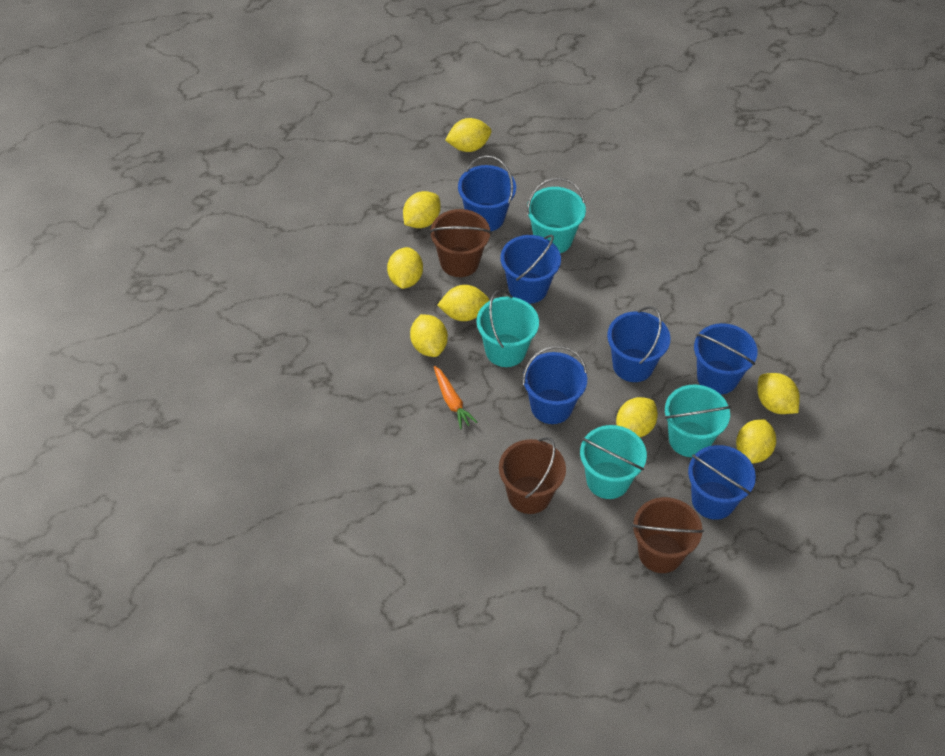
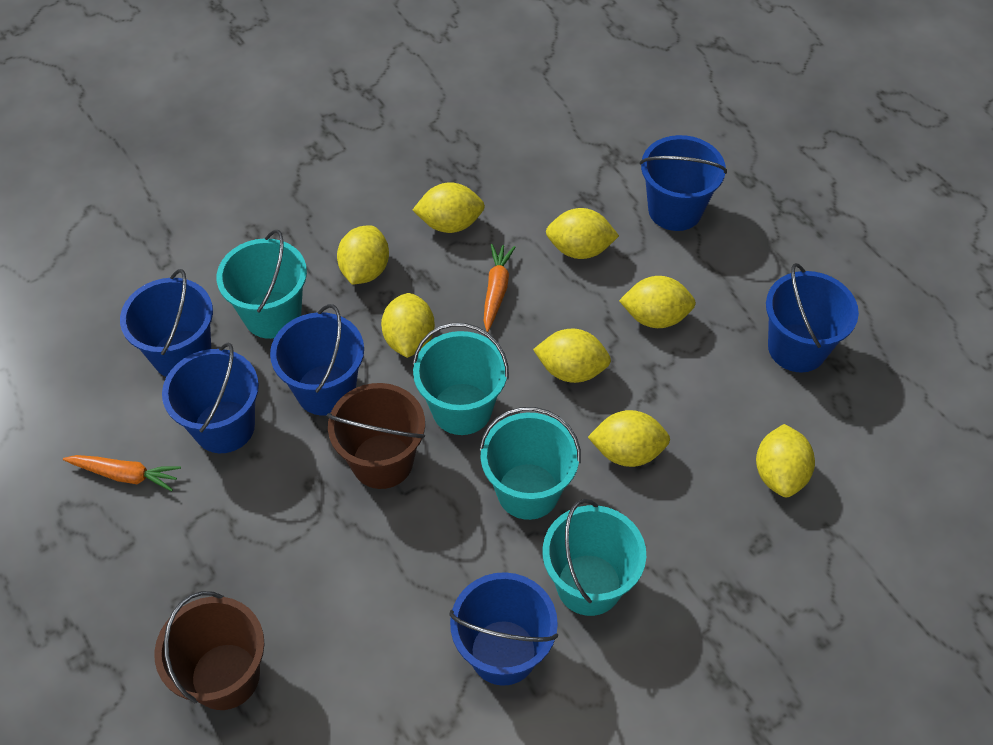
brown bucket: [429,209,491,277] [499,437,566,514] [632,497,704,573] = 3 -> [154,591,264,710] [327,383,425,489] = 2
orange carrot: [434,366,477,429] = 1 -> [63,455,181,491] [484,244,515,332] = 2

